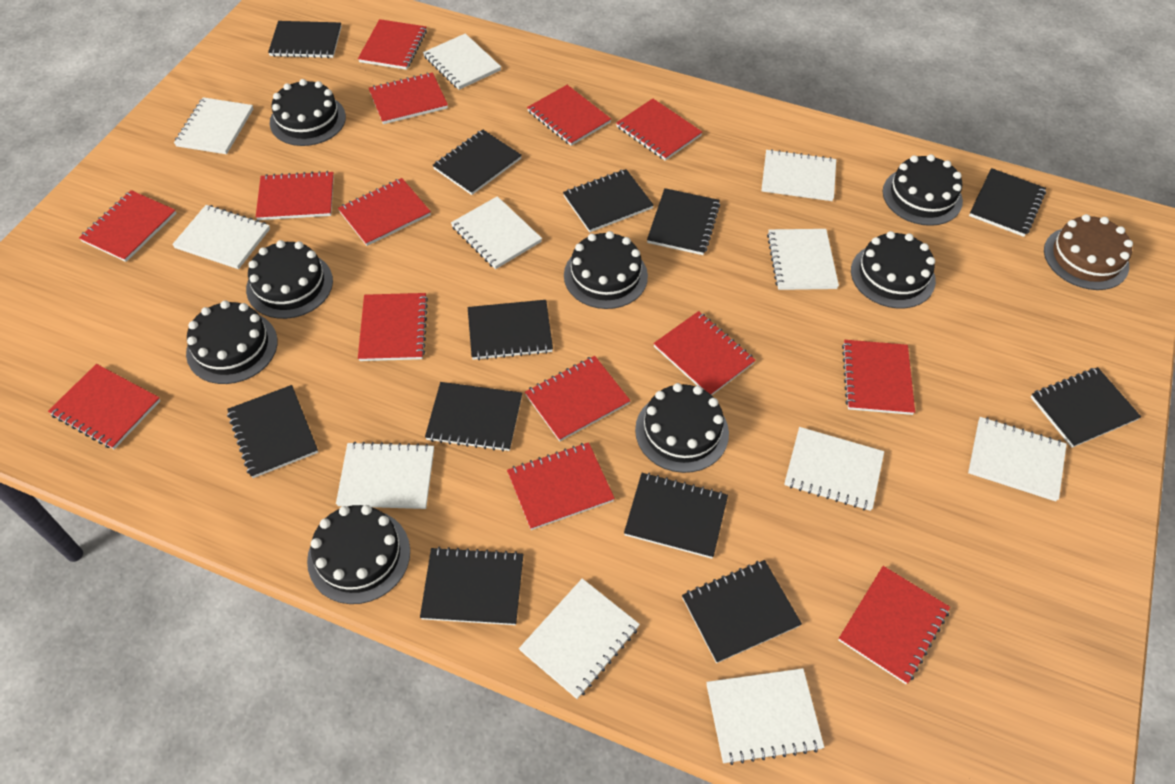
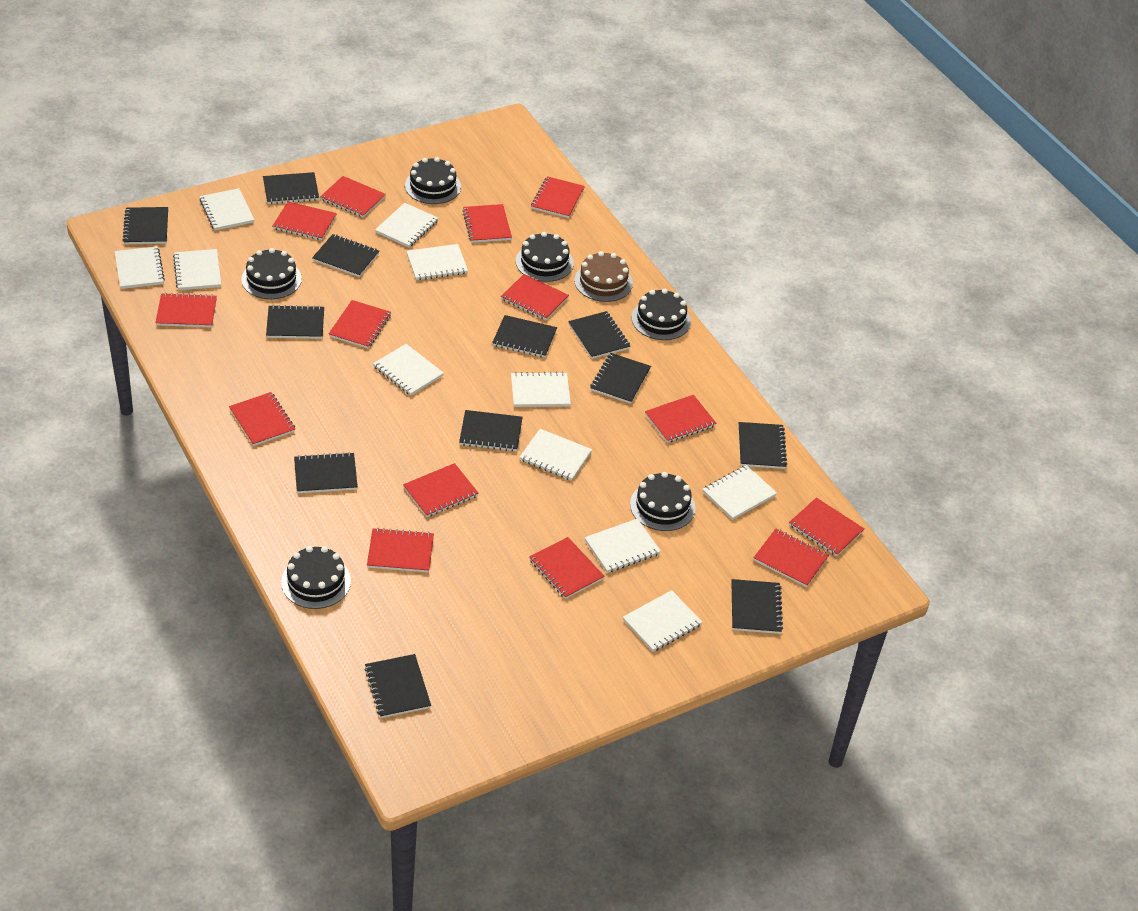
black cake: [186,300,278,384] [246,240,333,319] [270,79,346,146] [307,505,410,604] [564,231,648,309] [635,383,729,473] [851,231,936,309] [883,154,963,226] = 8 -> [241,248,302,299] [281,546,351,609] [405,157,461,204] [516,232,574,282] [630,472,695,531] [632,289,691,340] = 6

